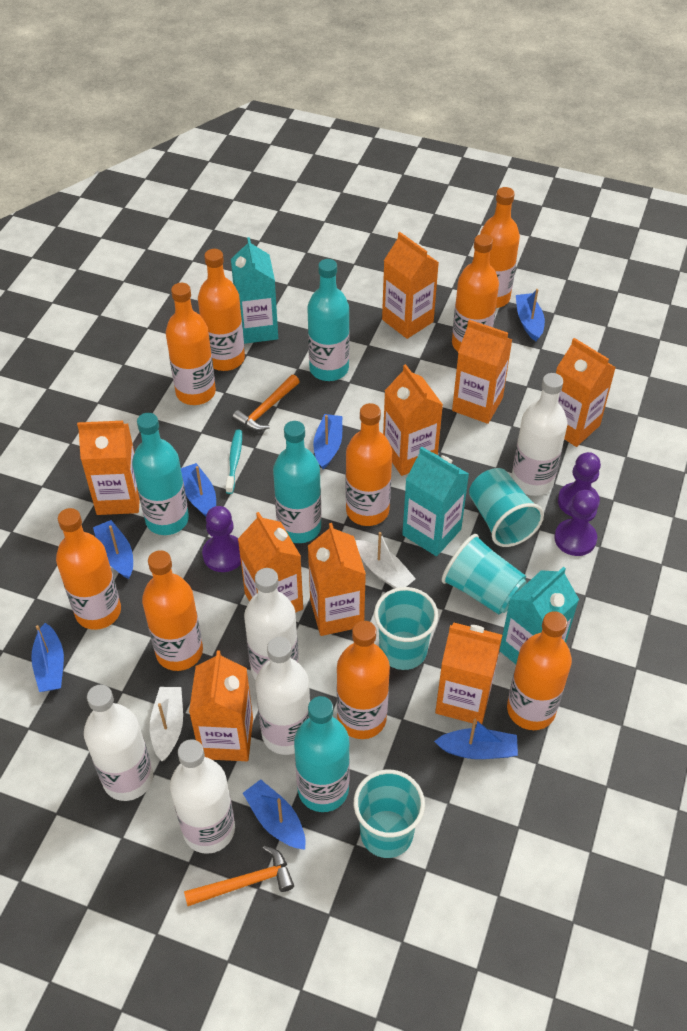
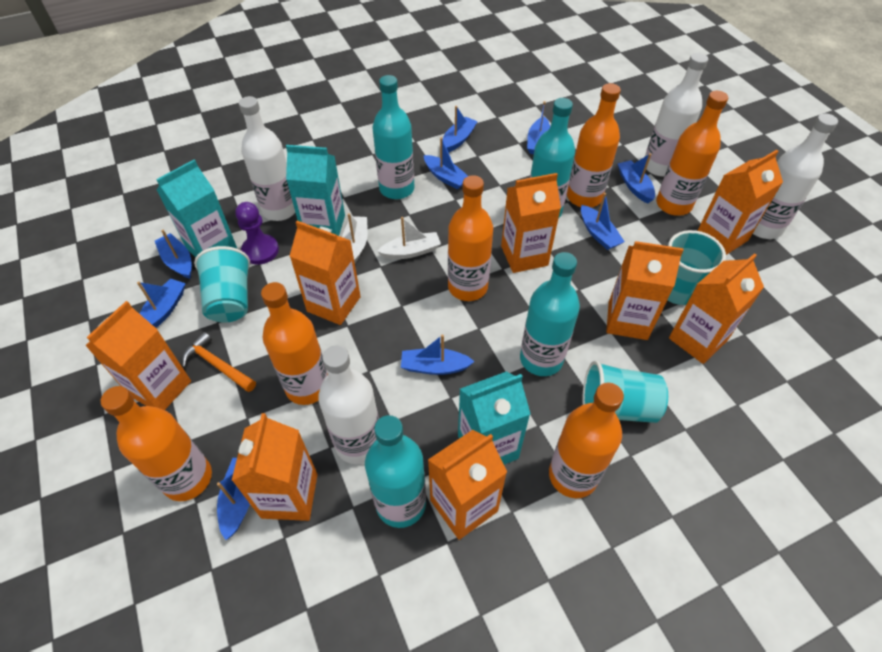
blue boat: [31,623,64,692] [93,520,133,579] [181,463,216,517] [243,779,306,849] [313,414,342,469] [434,719,518,759] [516,289,545,341] = 7 -> [137,278,186,328] [155,230,192,279] [217,458,250,540] [401,334,475,375] [424,137,468,190] [442,106,478,153] [527,101,550,154] [581,193,625,250] [618,153,655,204] = 9
orange bottle: [56,508,121,630] [142,550,203,671] [166,283,216,405] [198,249,245,371] [337,621,390,739] [346,403,392,526] [452,234,499,351] [480,187,520,308] [507,611,572,730] = 9 -> [101,386,212,501] [261,282,328,405] [448,175,493,301] [549,382,624,498] [567,83,621,208] [656,91,728,216] = 6
orange carton: [77,421,140,515] [189,651,253,761] [238,512,303,613] [308,523,366,636] [382,232,439,339] [383,364,443,476] [435,622,502,724] [452,320,513,424] [556,338,616,447] = 9 -> [85,301,191,410] [231,413,318,521] [290,221,361,325] [428,430,507,540] [501,173,561,273] [606,241,684,340] [669,253,764,364] [697,150,783,255] = 8
orange hammer: [184,845,294,906] [232,375,300,431] = 2 -> [181,332,256,392] = 1
purple pawn: [202,506,241,572] [554,490,598,556] [558,452,601,516] = 3 -> [235,202,279,264] = 1
turquoise cup: [354,770,425,858] [374,587,438,670] [442,534,526,614] [469,468,544,547] = 4 -> [194,246,250,323] [582,361,668,423] [668,230,726,305] = 3
turquoise toothbrush: [226,430,242,494] = 1 -> none = 0
white bottle: [84,685,153,801] [170,739,235,854] [244,568,299,680] [255,637,310,755] [512,373,567,496] = 5 -> [239,96,295,221] [318,345,379,464] [645,53,708,176] [753,113,838,239] = 4

